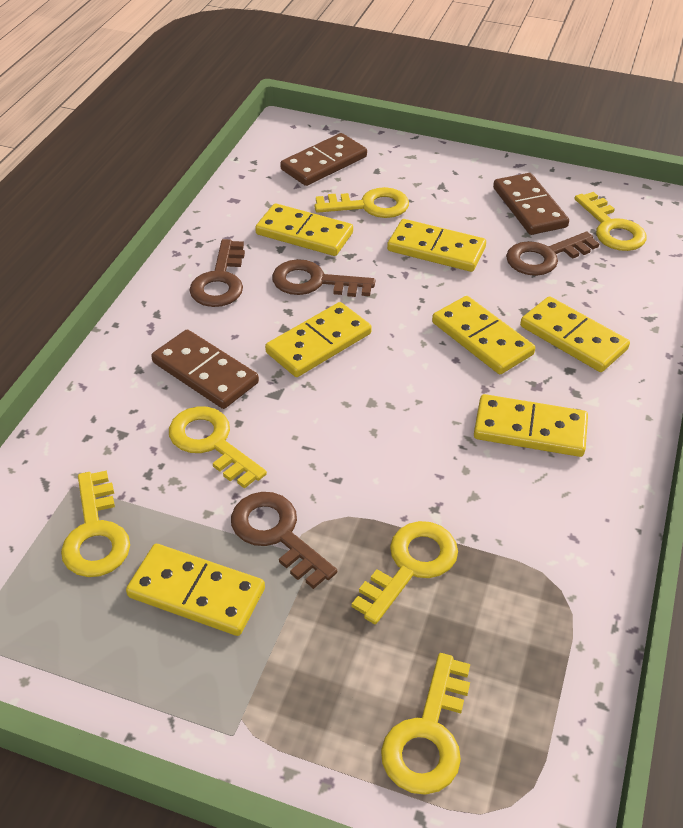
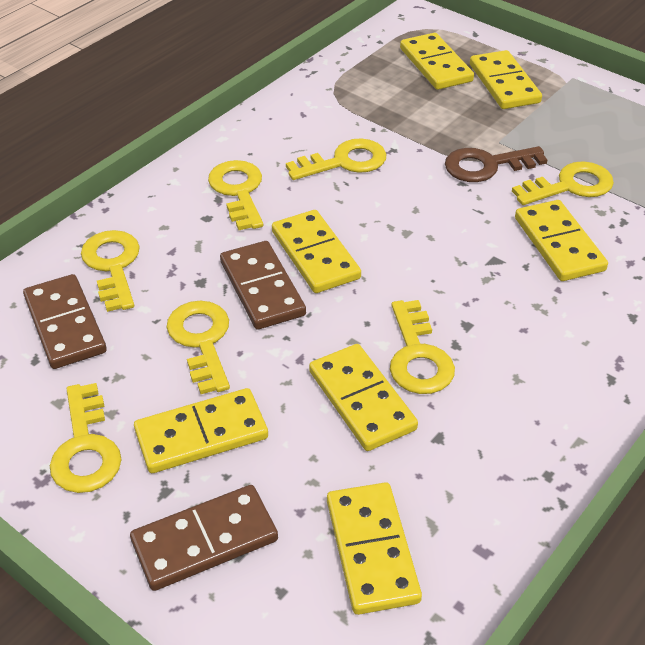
brown key: [189,239,245,307] [231,492,337,589] [272,259,375,297] [506,232,599,276] = 4 -> [445,146,547,182] = 1
yellow key: [61,470,130,577] [169,406,267,489] [314,187,409,218] [352,521,458,624] [381,653,470,795] [574,192,647,251] = 6 -> [50,383,122,493] [81,230,140,312] [166,301,230,394] [208,160,263,230] [286,138,386,180] [390,300,455,394] [512,161,614,205] = 7

